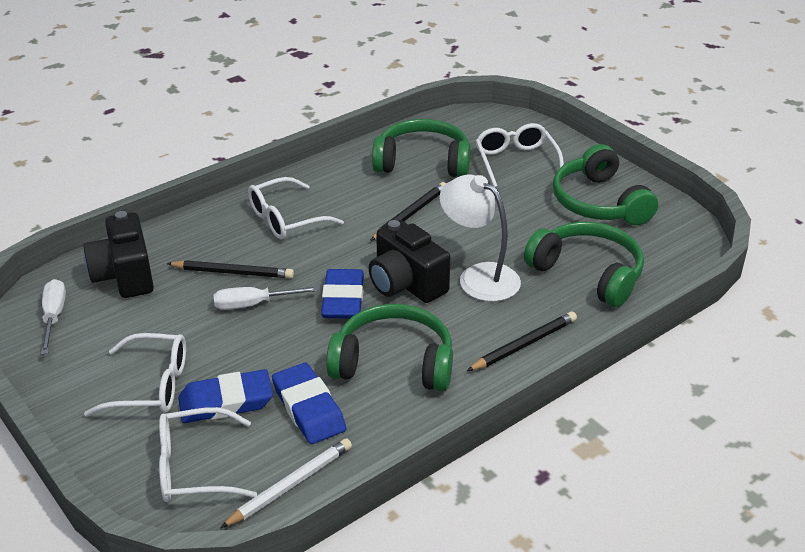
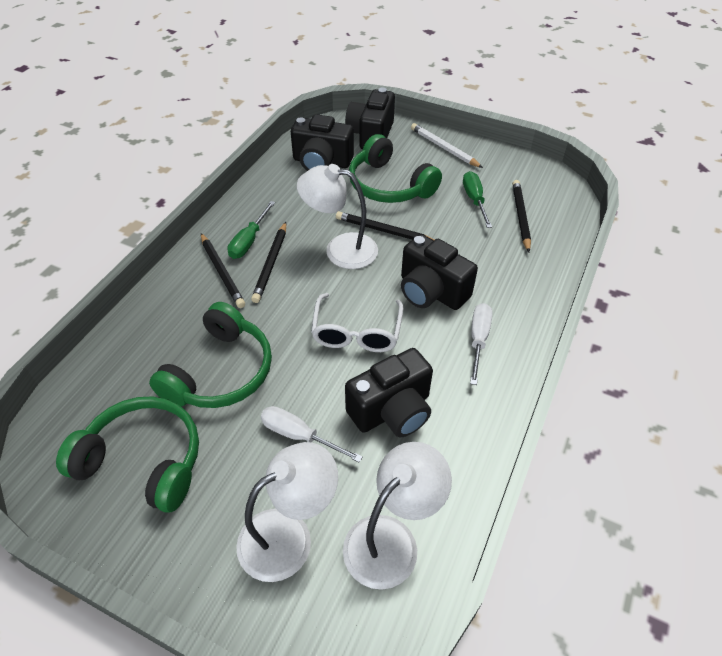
black camera: [83,211,154,298] [369,220,450,303] = 2 -> [291,114,354,171] [345,87,395,149] [345,348,433,437] [401,234,478,310] = 4
black pencil: [166,260,294,279] [370,182,446,241] [467,311,577,371] = 3 -> [201,233,245,308] [251,222,286,303] [336,211,434,240] [512,180,531,252] = 4
blue eraser: [178,369,273,423] [272,363,346,444] [321,269,364,319] = 3 -> none = 0
green headphones: [326,304,453,391] [372,119,470,177] [524,222,644,307] [553,144,658,225] = 4 -> [56,396,199,513] [149,302,272,408] [349,134,442,203] = 3
green screwdriver: none = 0 -> [228,201,275,259] [463,171,492,228] = 2
white glasses: [84,333,186,417] [159,407,257,502] [248,177,344,240] [476,123,564,187] = 4 -> [311,293,403,352] = 1
white lamp: [440,175,521,302] = 1 -> [236,442,338,582] [297,164,378,269] [343,442,452,590] = 3

